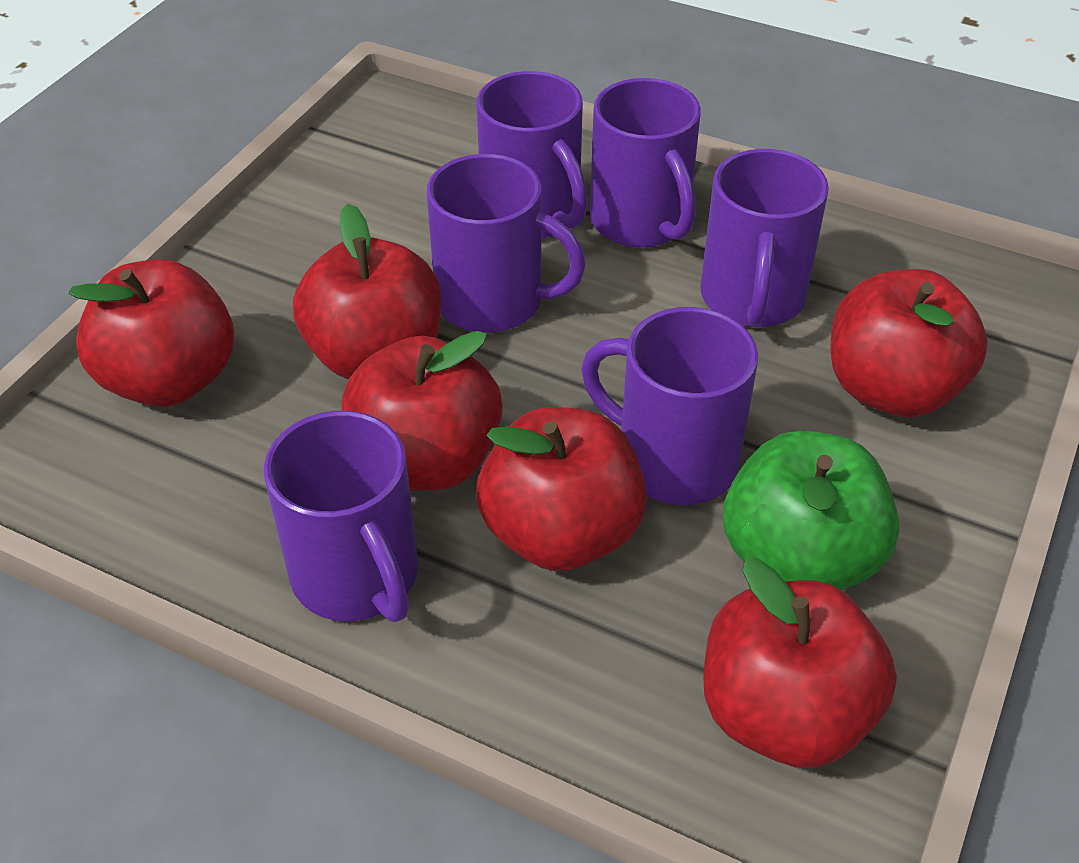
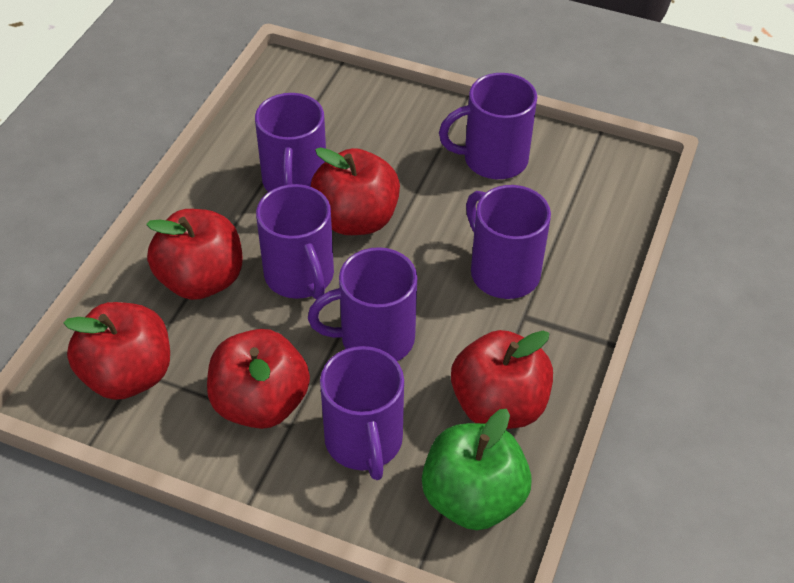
red apple: [68,259,234,407] [293,204,441,380] [342,331,503,491] [476,407,647,571] [703,558,897,768] [830,269,988,417] = 6 -> [63,302,170,400] [146,209,242,300] [207,329,310,429] [311,147,400,235] [451,330,553,429] = 5

